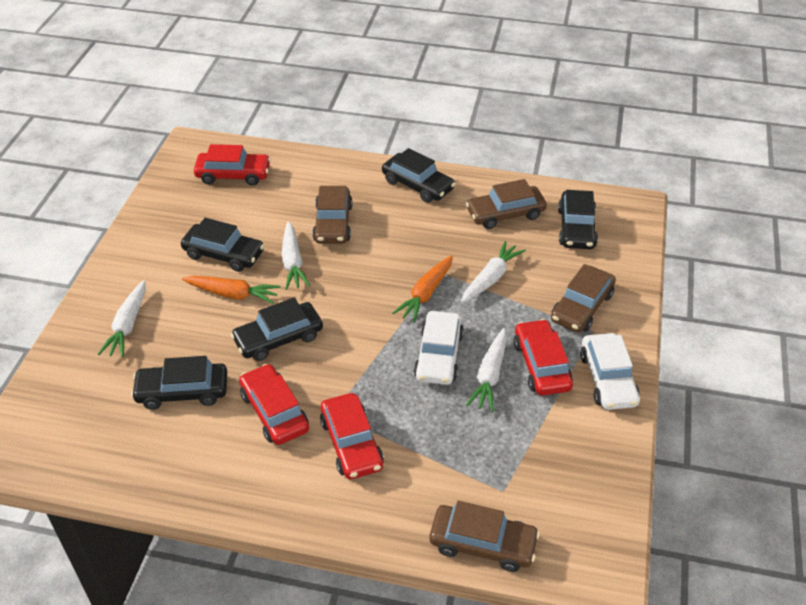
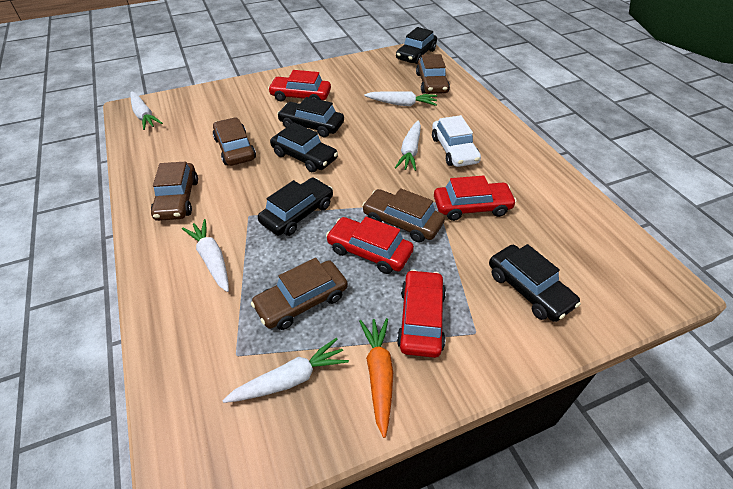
brown car: [312,186,353,244] [429,501,540,572] [466,179,547,229] [551,264,616,333] = 4 -> [151,162,198,221] [213,118,256,166] [251,258,348,330] [362,188,445,242] [416,54,450,94] = 5
orange carrot: [182,276,281,304] [392,255,453,323] = 2 -> [359,318,393,438] = 1
white car: [414,311,464,385] [580,333,640,410] = 2 -> [432,115,481,167] = 1
white carrot: [98,280,146,357] [281,222,310,290] [461,241,526,303] [466,328,507,412] = 4 -> [130,91,163,130] [182,219,229,292] [222,338,349,403] [364,91,437,106] [395,121,421,171] = 5

